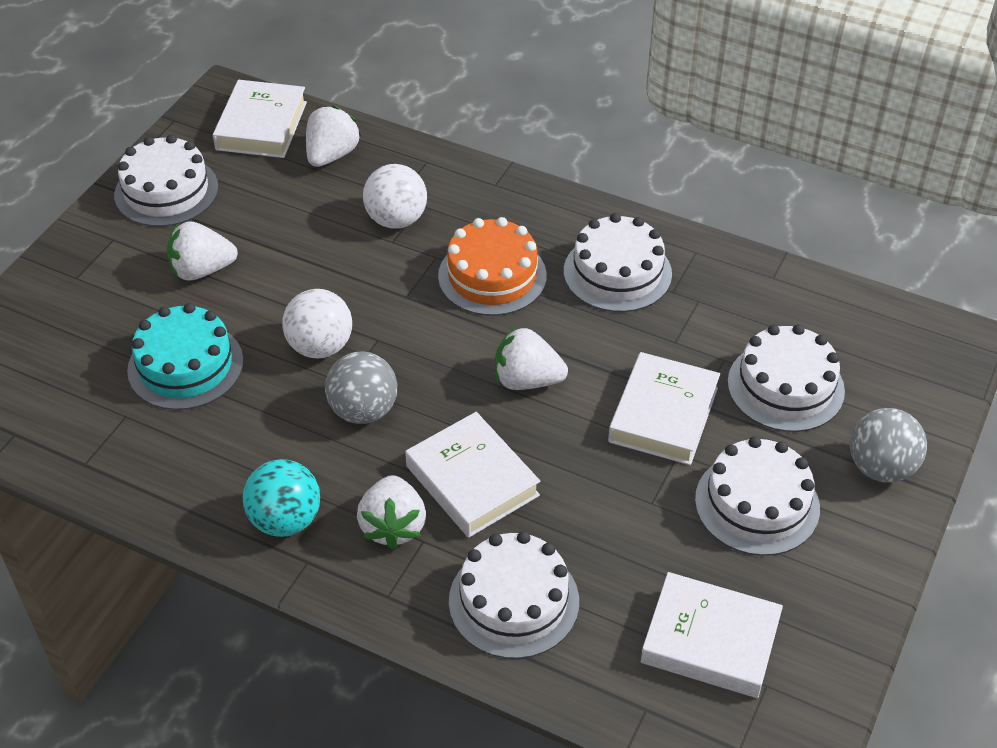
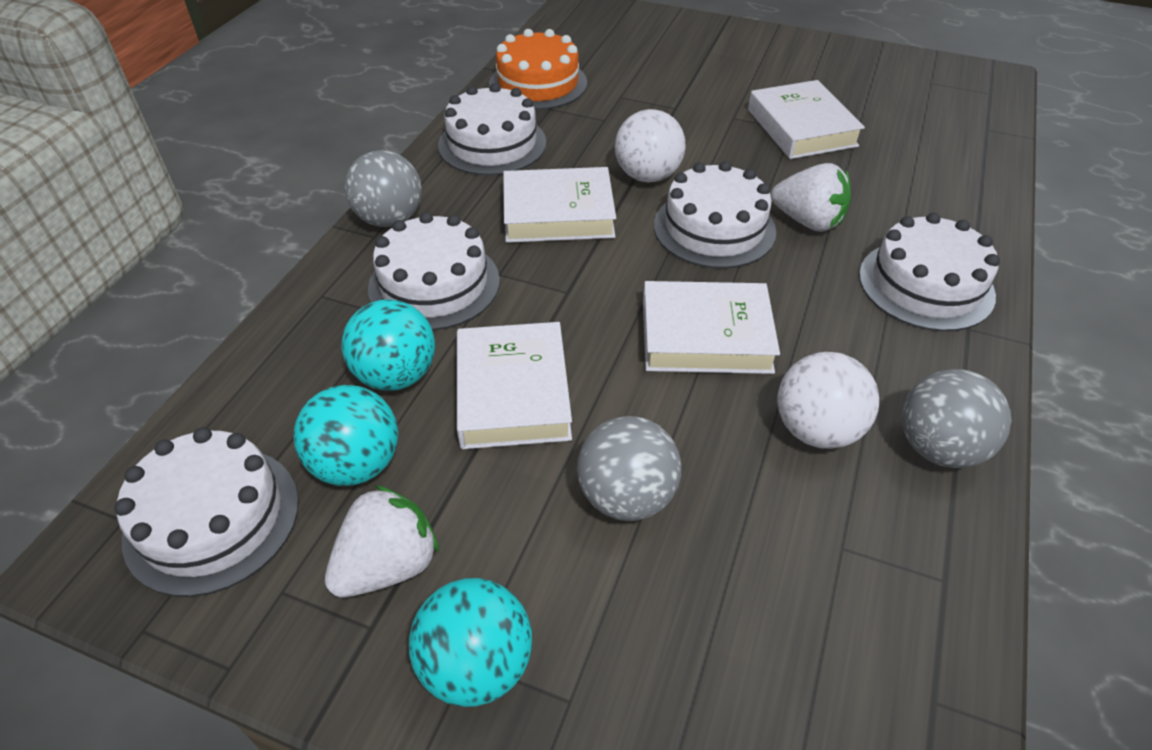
grey ball: [325,352,397,424] [850,408,927,483] = 2 -> [345,150,422,227] [577,416,681,521] [902,369,1012,468] = 3
turquoise ball: [243,459,320,537] = 1 -> [293,385,398,486] [342,299,435,391] [409,578,532,707] = 3
turquoise cake: [127,303,243,410] = 1 -> none = 0
white strawberry: [167,222,238,281] [306,105,361,167] [357,475,426,549] [495,326,568,390] = 4 -> [325,485,439,597] [771,163,851,232] = 2

